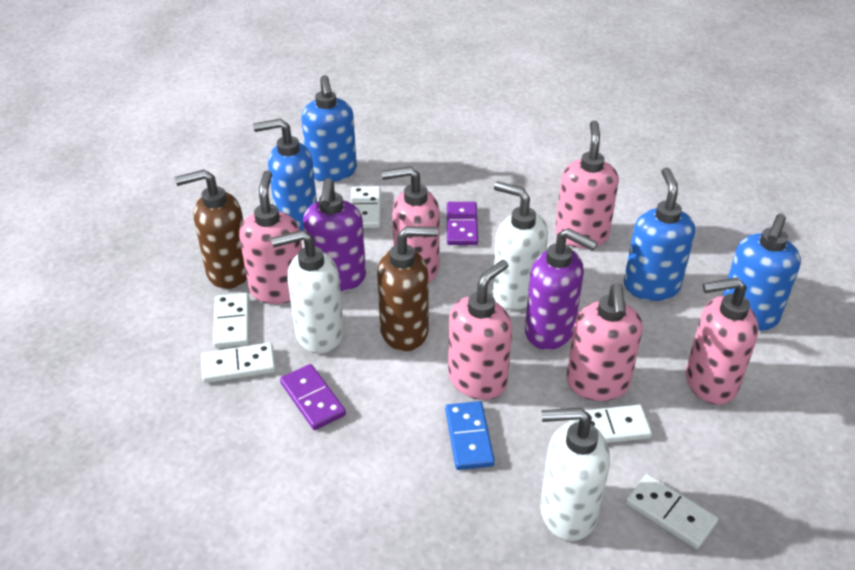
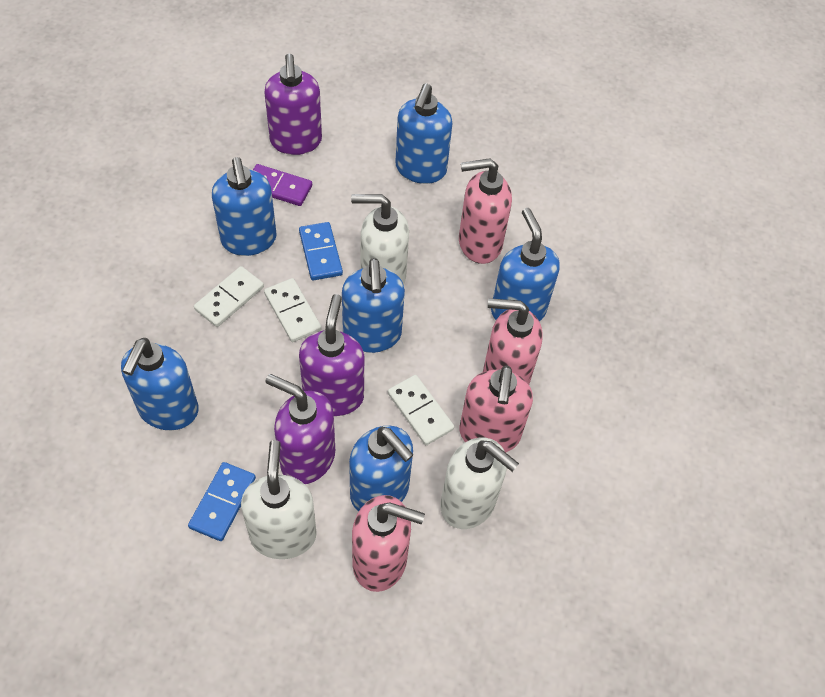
blue domino: [445,401,495,470] = 1 -> [188,462,256,541] [299,222,343,280] = 2
blue soap dispenser: [253,118,317,230] [301,75,357,182] [624,167,695,301] [722,214,801,331] = 4 -> [121,338,199,430] [212,157,276,256] [342,258,405,353] [349,426,413,511] [395,83,452,184] [491,208,560,321] = 6
brown soap dispenser: [175,170,247,289] [377,226,438,351] = 2 -> none = 0
pink soap dispenser: [239,170,302,304] [381,166,440,283] [448,260,512,400] [555,120,619,248] [566,283,643,401] [686,277,759,405] = 6 -> [352,495,425,592] [459,158,512,264] [460,365,533,452] [483,298,542,384] = 4
purple domino: [280,364,346,430] [447,202,478,245] = 2 -> [253,164,312,206] = 1
purple soap dispenser: [303,178,366,291] [525,228,598,350] = 2 -> [264,54,322,155] [265,374,335,484] [299,294,364,416] = 3
white domino: [201,342,276,383] [213,293,249,348] [351,186,381,228] [569,405,652,443] [625,474,718,549] = 5 -> [194,266,264,327] [264,278,321,342] [388,375,454,445] = 3

